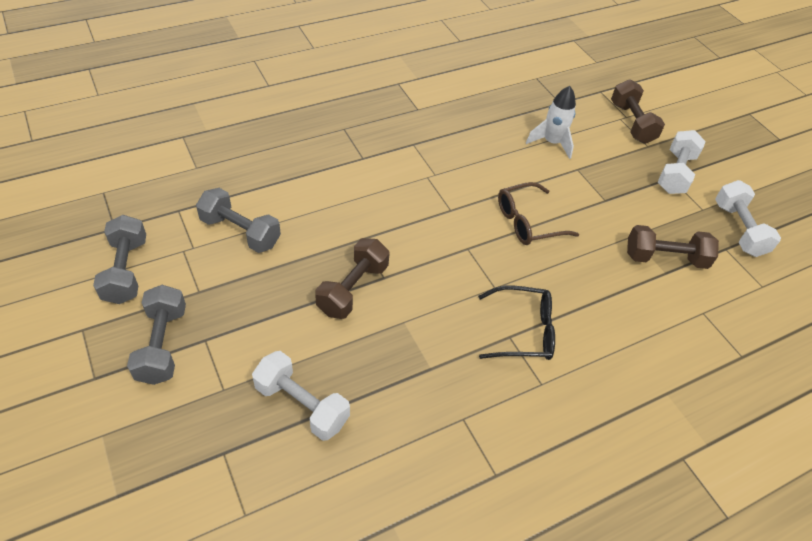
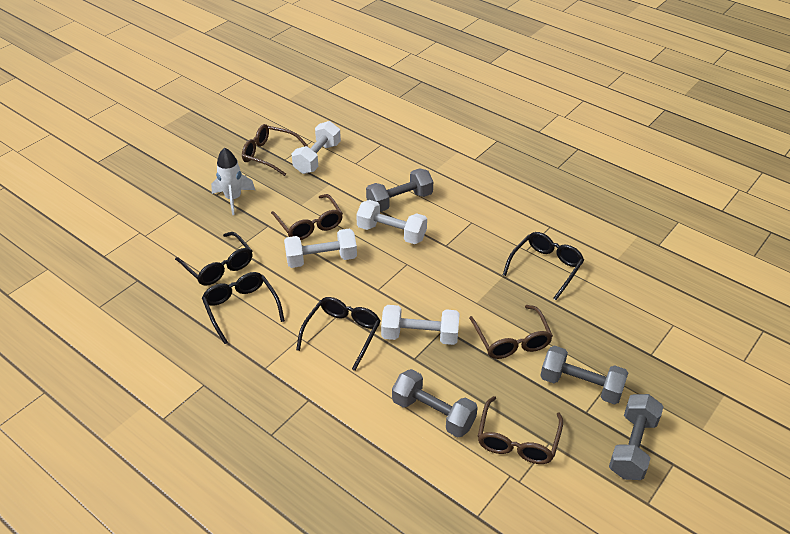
black glasses: [478,286,555,360] = 1 -> [175,232,252,286] [202,272,285,344] [296,297,381,371] [503,232,584,300] = 4
brown dumbbell: [315,238,390,319] [611,79,665,144] [627,225,719,269] = 3 -> none = 0
brown glasses: [498,182,579,245] = 1 -> [242,124,308,176] [271,194,343,240] [469,305,553,359] [478,396,563,464] = 4
grey dumbbell: [93,215,146,304] [127,285,186,385] [196,188,281,253] = 3 -> [366,168,433,212] [392,369,478,438] [540,345,628,405] [609,394,664,480] = 4
white dumbbell: [252,351,350,441] [658,130,706,194] [715,180,781,257] = 3 -> [284,229,357,268] [292,121,341,174] [356,200,427,244] [381,305,460,345] = 4

